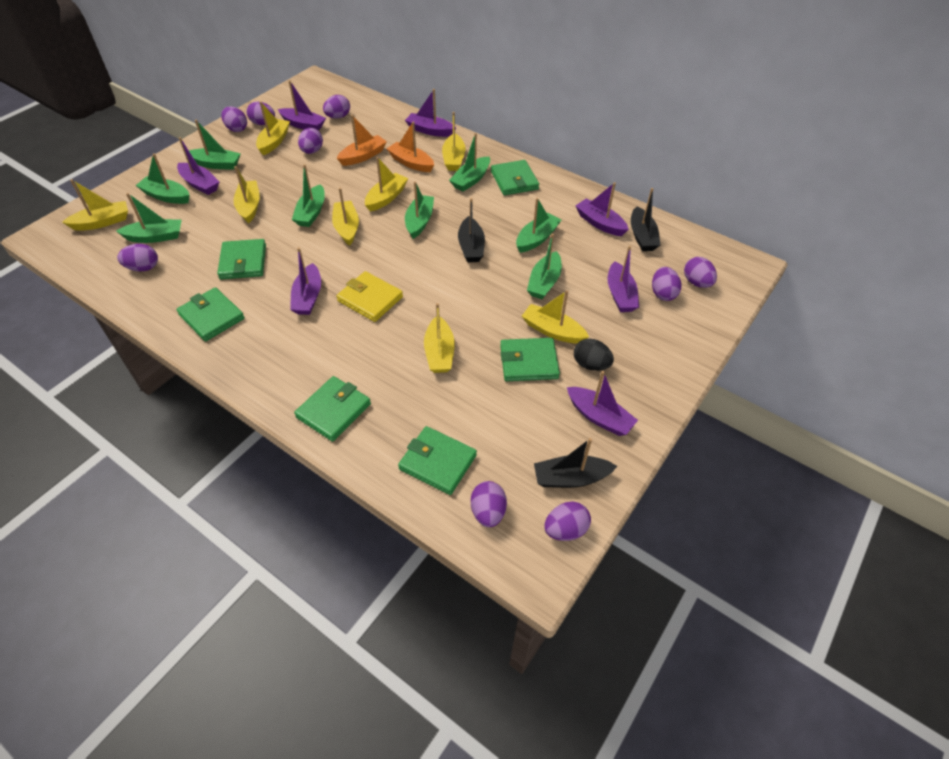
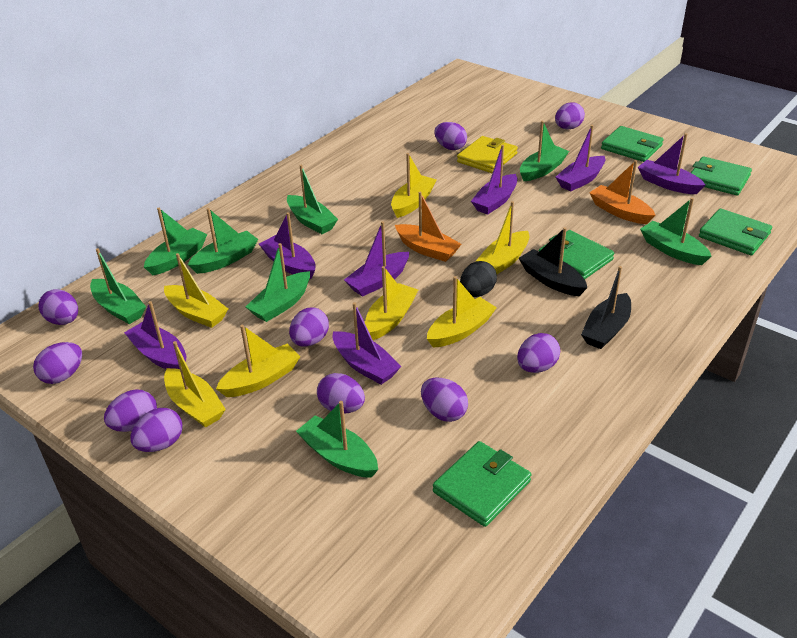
black boat: [458,198,485,262] [534,438,617,488] [631,188,661,251] = 3 -> [519,227,587,296] [581,266,631,349] = 2
green wallet: [176,287,245,341] [217,239,266,280] [294,376,371,442] [398,426,477,495] [491,160,539,195] [500,338,560,381] = 6 -> [433,441,531,527] [539,230,614,279] [601,126,664,162] [691,156,752,196] [699,208,772,255] = 5
purple egg: [117,244,158,271] [221,106,247,132] [247,101,275,125] [298,128,323,154] [323,95,350,119] [471,481,507,527] [544,502,591,541] [652,267,681,301] [684,257,717,288] = 9 -> [33,342,82,384] [38,289,78,325] [104,389,157,432] [130,408,183,452] [289,307,329,347] [317,373,365,413] [421,378,468,422] [434,122,467,150] [517,333,560,373] [555,102,585,130] = 10
yellow boat: [62,179,128,231] [233,166,260,224] [256,101,290,155] [332,188,359,246] [365,157,408,212] [424,303,455,373] [442,112,466,171] [522,290,589,343] = 8 -> [164,253,228,328] [164,341,226,428] [216,325,301,397] [365,266,418,340] [391,153,436,218] [427,276,497,348] [475,201,529,274] = 7

